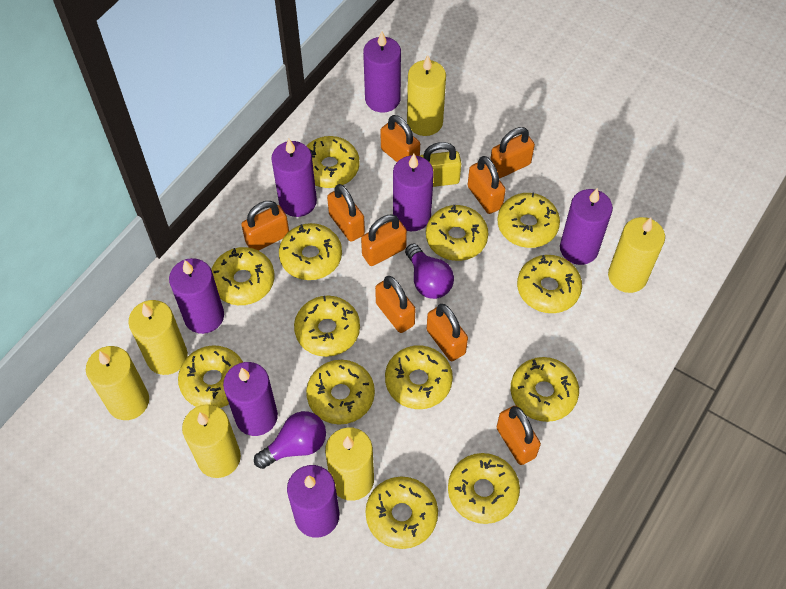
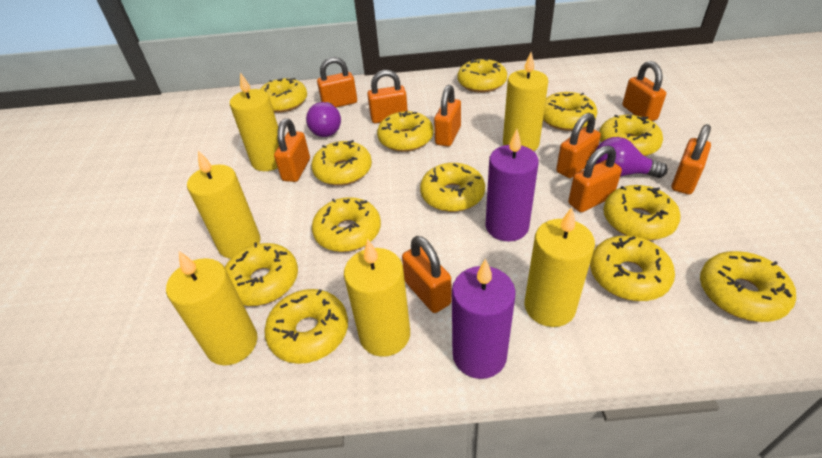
purple candle: [169,258,224,334] [223,362,278,436] [271,139,317,217] [287,465,339,538] [363,31,401,112] [393,154,434,231] [560,188,613,265] = 7 -> [452,258,516,379] [485,129,539,241] = 2
yellow padlock: [419,142,462,187] = 1 -> none = 0

